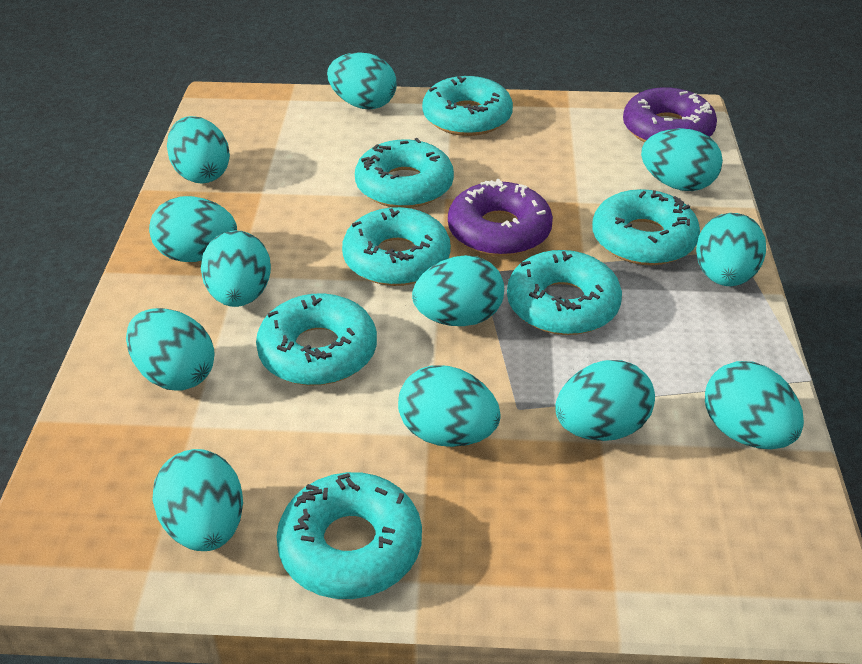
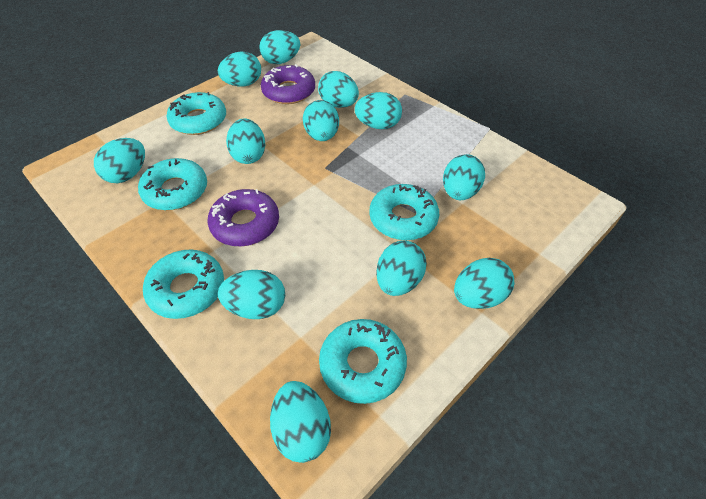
turquoise donut: [256,293,377,386] [276,472,422,599] [342,207,451,286] [355,138,454,208] [422,76,513,136] [507,250,622,335] [592,189,700,265] = 7 -> [138,158,207,211] [143,250,224,319] [167,92,226,135] [319,319,407,404] [369,184,439,240] = 5

